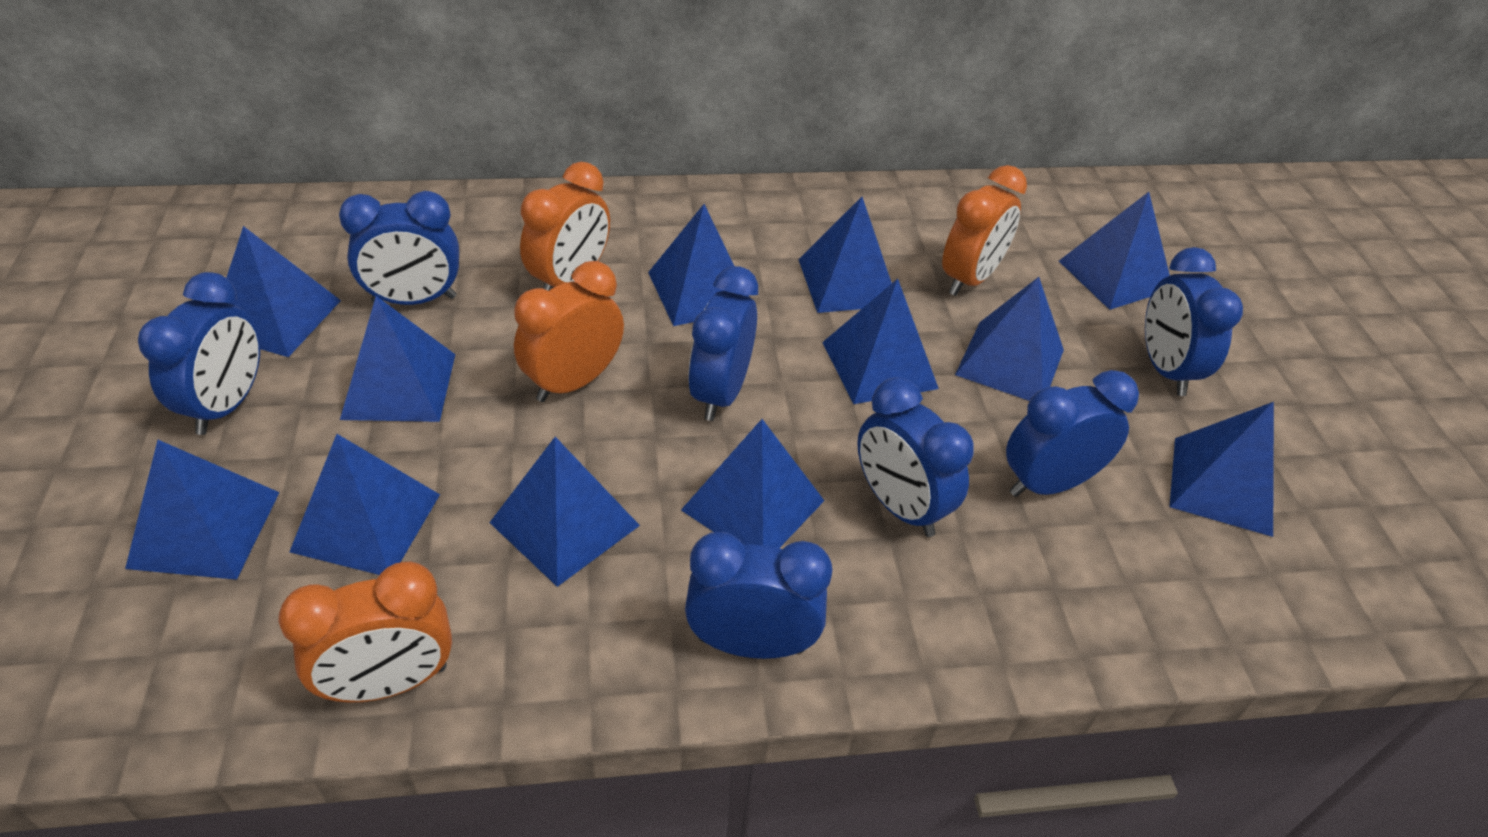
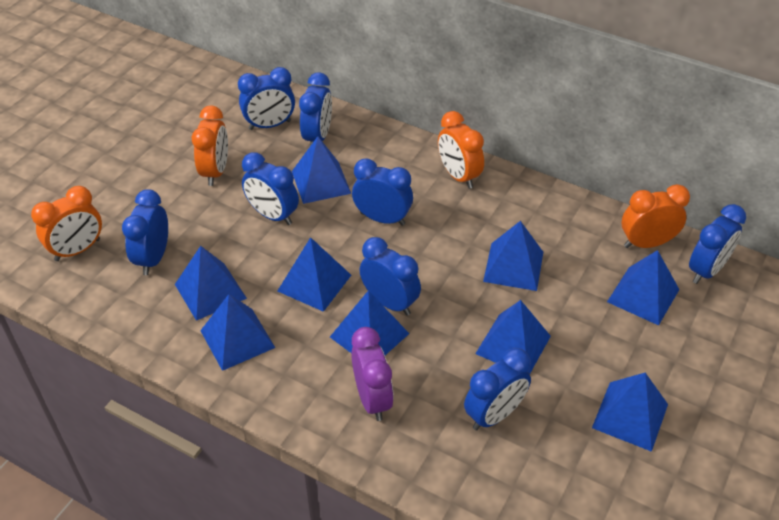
blue clock: [138,272,260,435] [339,191,459,305] [685,532,832,659] [688,266,758,421] [857,377,974,537] [1006,370,1139,497] [1145,247,1243,396] = 7 -> [122,189,168,275] [238,67,295,130] [242,152,299,225] [299,72,332,146] [352,158,413,226] [359,237,421,316] [464,348,531,430] [689,204,746,284] = 8
blue pyramid: [125,440,280,580] [226,226,341,357] [290,434,440,575] [340,296,455,422] [489,437,640,587] [648,204,749,326] [681,419,824,548] [798,197,892,313] [822,279,939,404] [955,277,1064,401] [1059,192,1170,310] [1170,402,1274,537] = 12 -> [175,246,247,321] [200,294,275,371] [278,237,351,312] [292,136,351,204] [330,290,409,355] [475,300,551,374] [483,221,543,291] [592,373,668,452] [607,250,680,326] = 9
purple clock: none = 0 -> [351,327,394,421] = 1

